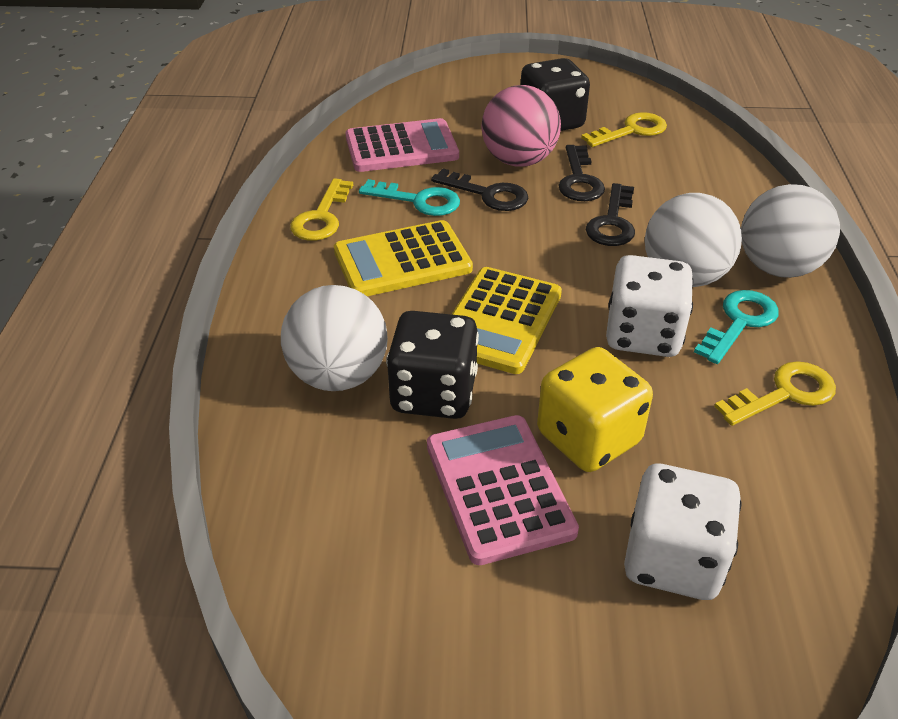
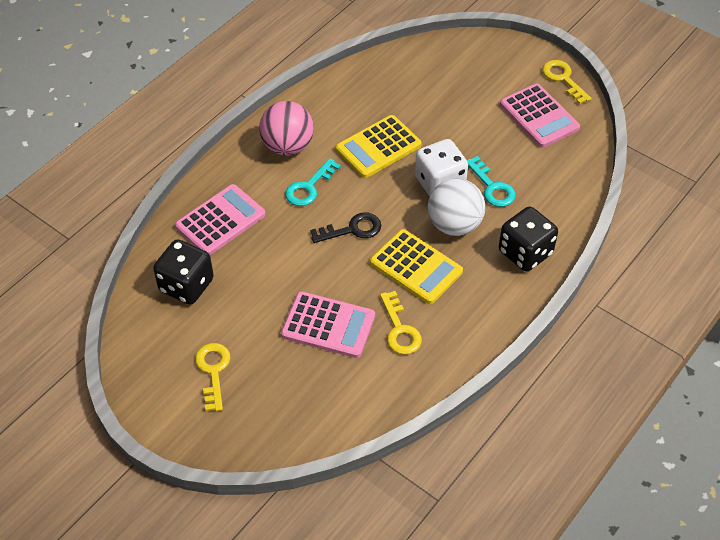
black key: [431,169,528,211] [558,145,605,201] [586,183,635,246] = 3 -> [310,213,381,243] = 1
pink calculator: [346,118,459,172] [427,415,579,565] = 2 -> [175,184,266,255] [281,291,375,358] [500,83,580,148] = 3
white ball: [281,285,388,391] [645,193,742,287] [741,184,840,278] = 3 -> [428,179,485,236] = 1
white dice: [606,255,694,357] [624,464,742,600] = 2 -> [415,139,468,197] = 1
yellow dice: [537,347,653,472] = 1 -> none = 0

